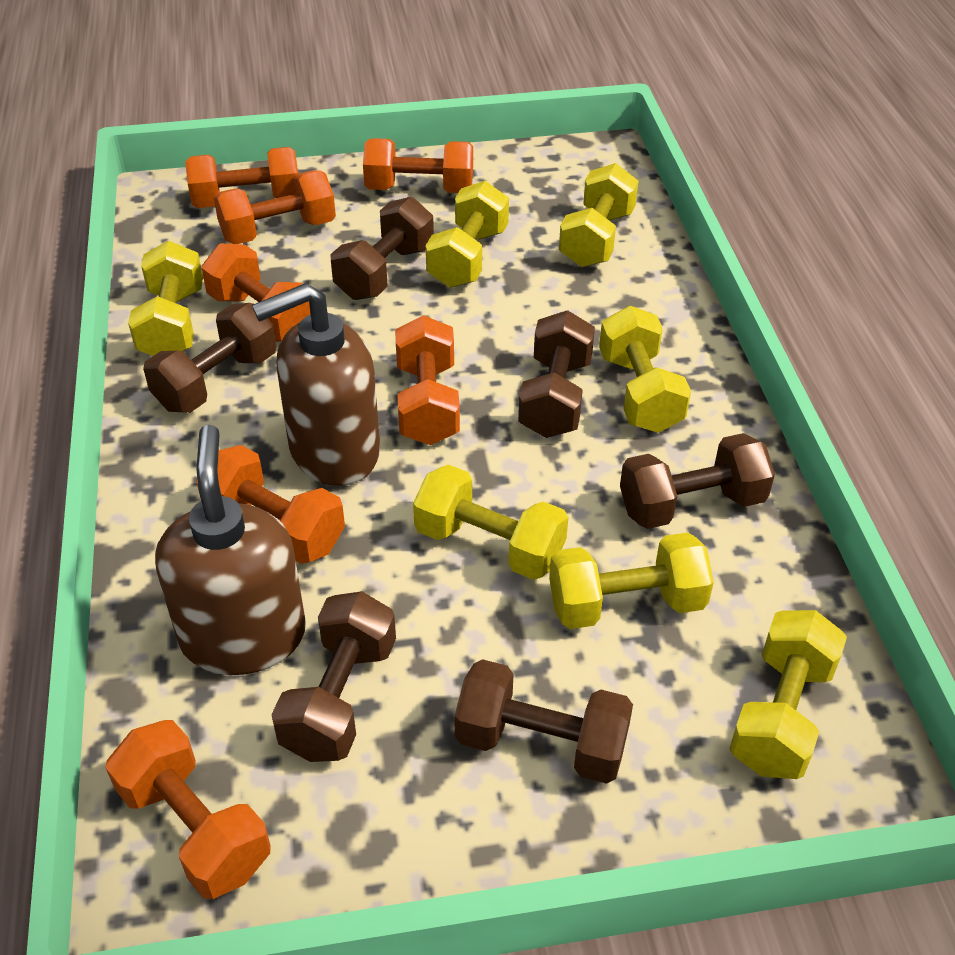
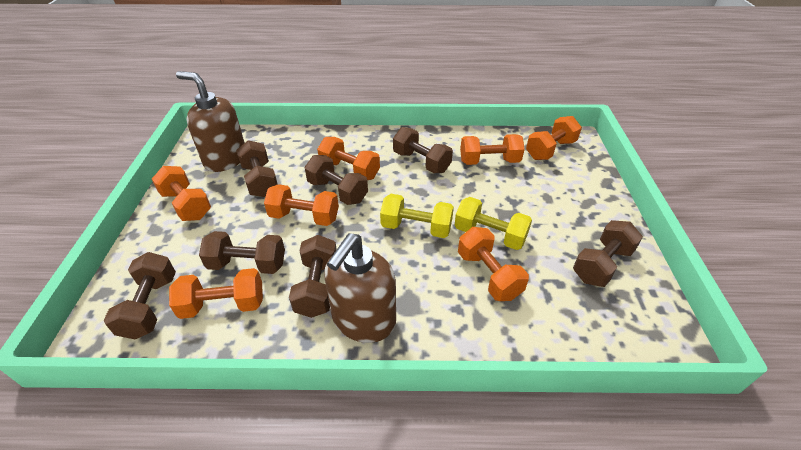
brown dumbbell: [143,303,276,413] [271,591,396,762] [331,197,434,300] [454,659,633,784] [518,310,595,438] [620,433,775,529] = 6 -> [104,252,176,339] [199,231,285,274] [236,140,278,197] [289,235,337,318] [305,155,368,205] [393,127,453,173] [573,220,643,287] = 7
yellow dumbbell: [128,241,203,356] [413,465,568,580] [426,181,509,288] [549,533,714,629] [559,163,638,267] [599,306,691,433] [729,610,847,779] = 7 -> [380,194,454,238] [455,197,532,250] = 2

